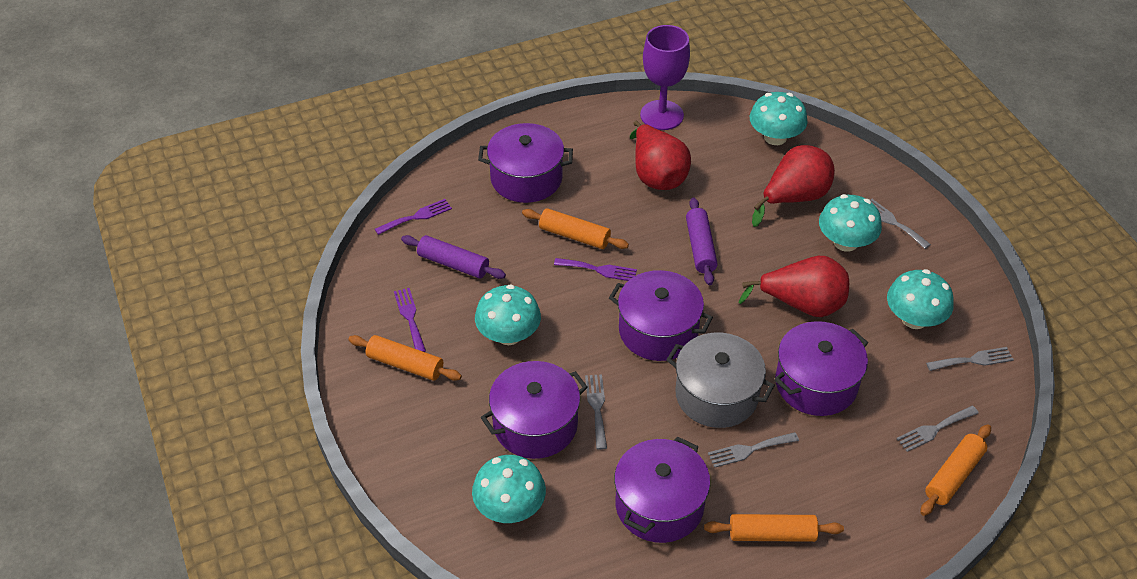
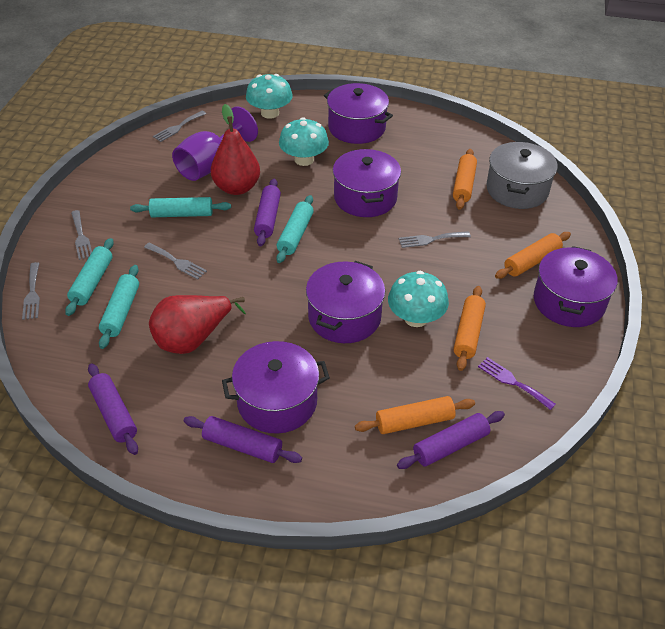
purple fork: [375,199,452,235] [394,288,426,352] [554,258,637,281] = 3 -> [478,357,556,410] = 1
purple rolling pin: [401,235,506,279] [686,198,718,285] = 2 -> [88,363,138,455] [184,416,302,463] [254,179,281,246] [397,411,505,469] = 4
red pear: [630,121,691,190] [739,256,849,317] [752,145,835,227] = 3 -> [149,295,246,354] [211,104,260,195] = 2
turquoise mushroom: [472,455,546,523] [475,284,541,345] [750,92,808,145] [819,194,882,252] [887,269,954,329] = 5 -> [246,74,293,119] [279,117,329,166] [388,271,449,327] = 3
turquoise rolling pin: none = 0 -> [65,238,114,316] [99,265,139,349] [130,197,231,217] [276,195,314,263] = 4

